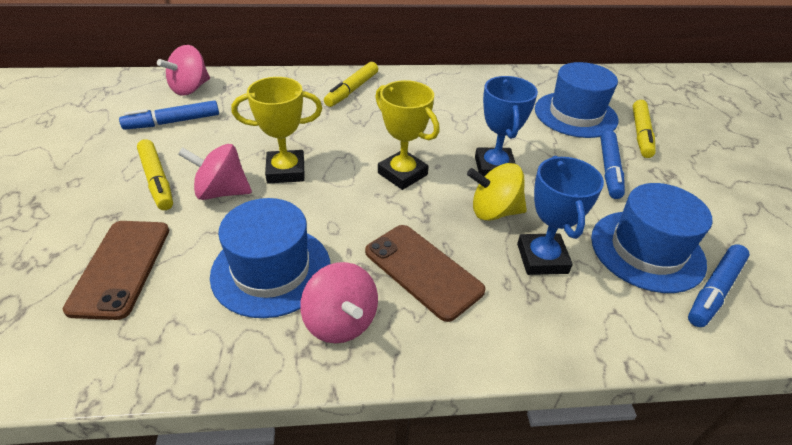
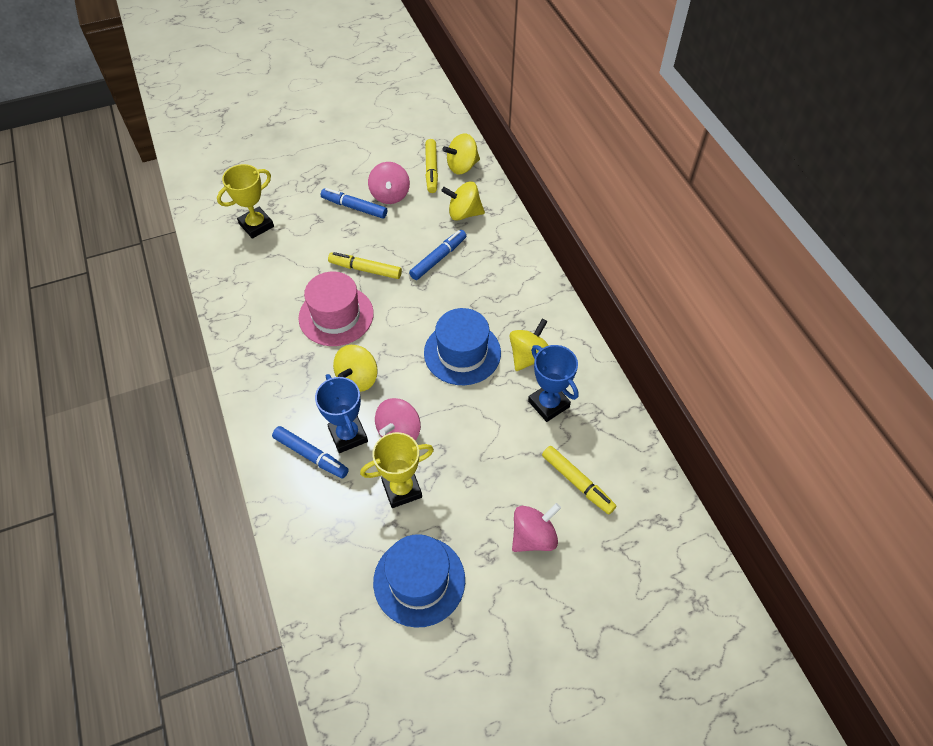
blue hat: [210,198,330,318] [535,62,618,138] [591,183,713,293] = 3 -> [373,534,465,628] [424,308,501,385] = 2
brown phone: [63,221,169,320] [365,225,486,322] = 2 -> none = 0
pink hat: none = 0 -> [298,271,374,346] = 1
yellow spinning top: [467,163,527,221] = 1 -> [333,345,378,392] [441,182,485,221] [443,133,480,174] [509,319,549,371] = 4

